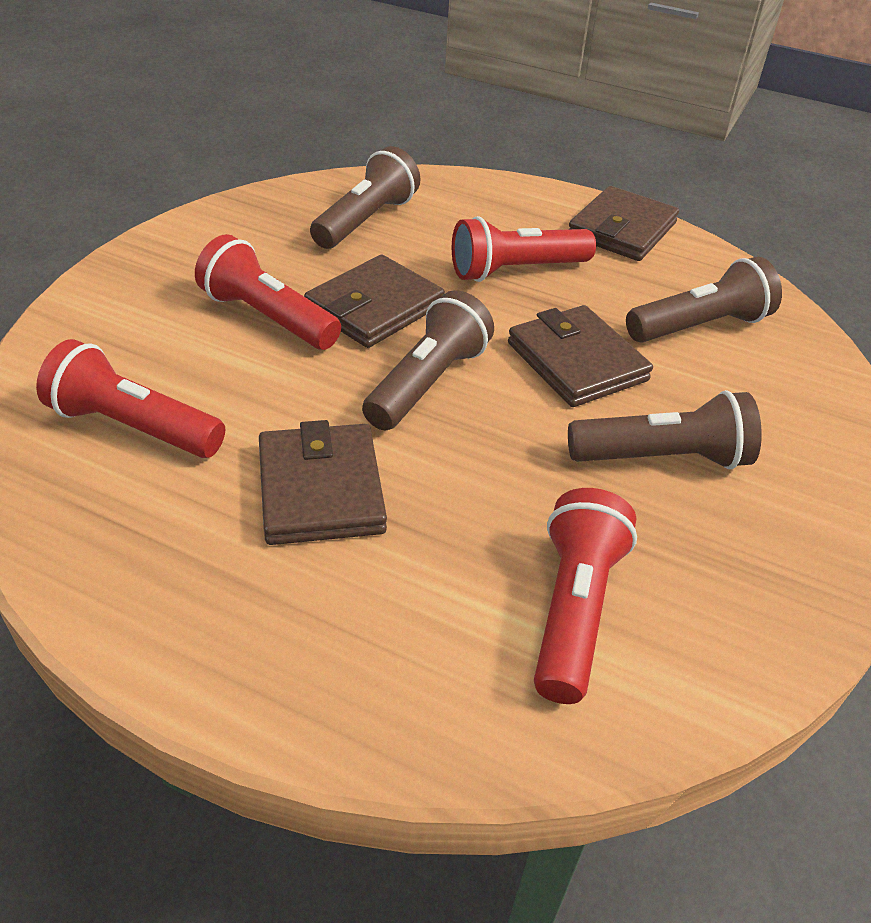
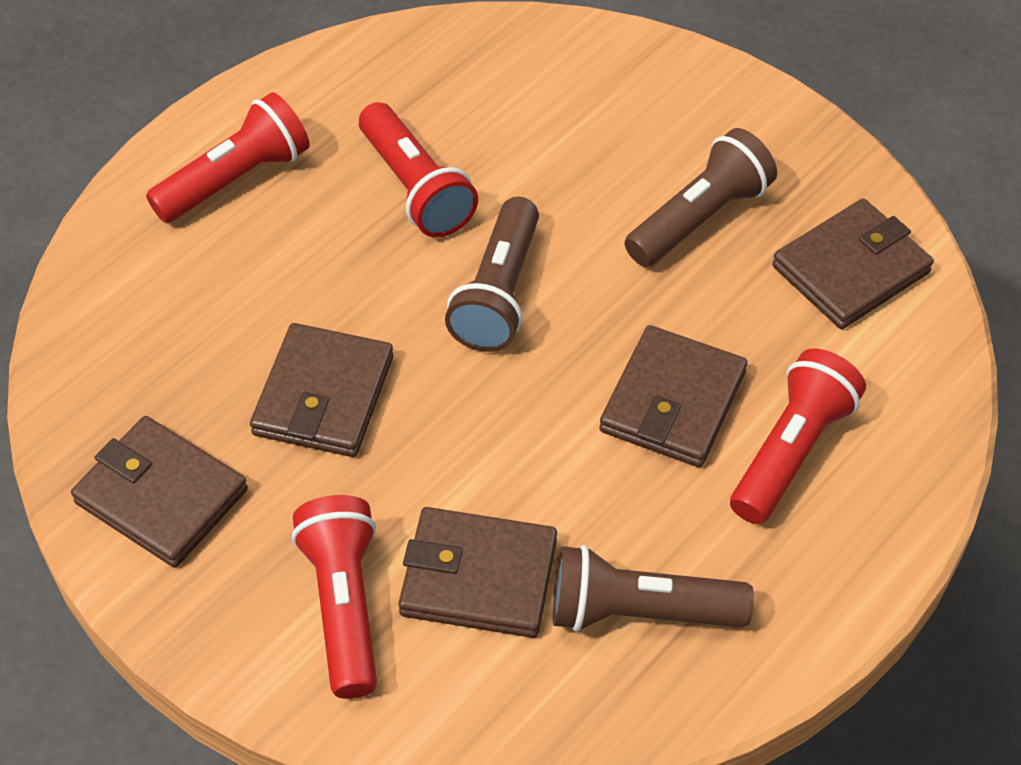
brown flashlight: [310,146,420,249] [362,290,494,430] [568,390,762,469] [626,257,782,343] = 4 -> [445,197,539,352] [553,545,754,632] [625,128,777,267] = 3
brown wallet: [259,420,387,545] [304,254,445,348] [508,305,653,407] [569,186,679,261] = 4 -> [71,416,248,568] [250,323,393,457] [398,507,557,638] [599,325,747,467] [772,198,934,329] = 5

